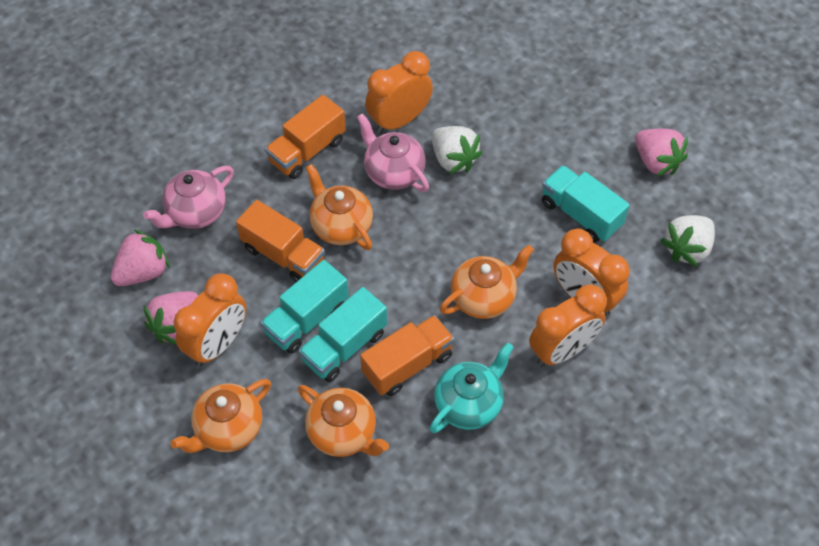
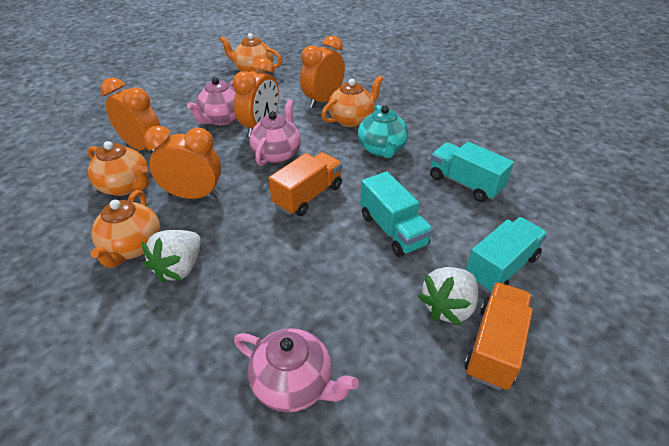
orange truck: [236,200,325,282] [265,95,346,179] [360,315,454,396] = 3 -> [269,152,342,216] [464,282,533,390] = 2
pink strawberry: [111,229,170,286] [144,291,198,345] [635,129,688,177] = 3 -> none = 0
pink teapot: [143,166,234,229] [357,113,429,192] = 2 -> [187,77,237,126] [234,328,359,412] [249,100,301,166] = 3

